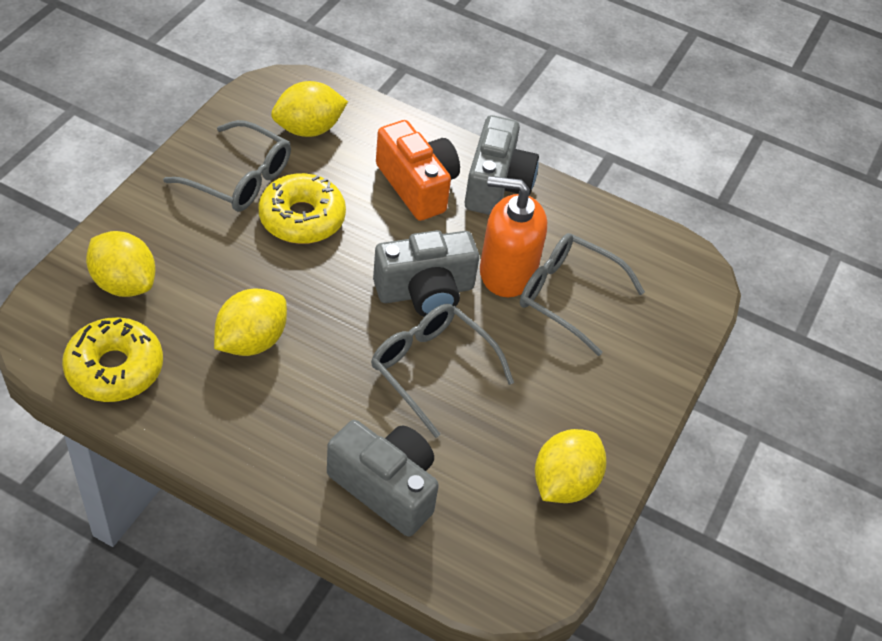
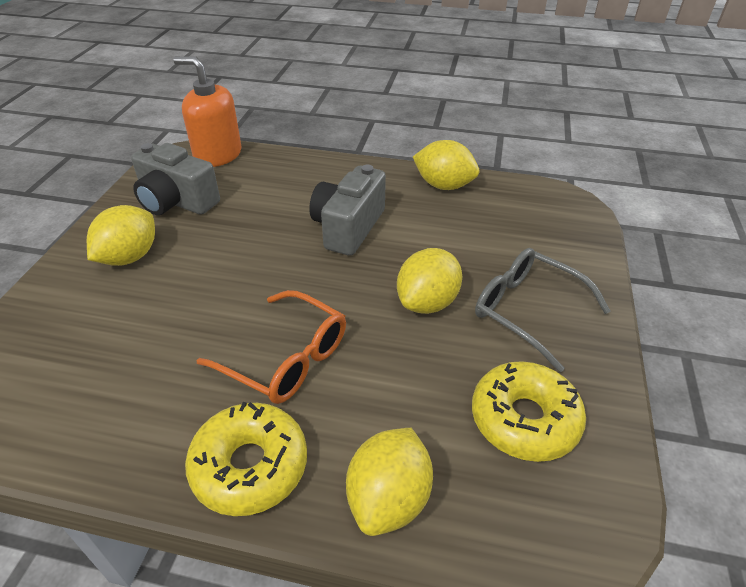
grey camera: [327,420,439,537] [373,230,479,317] [465,115,539,215] = 3 -> [131,143,220,215] [309,165,386,256] = 2
grey glasses: [163,120,291,211] [371,304,514,438] [520,233,645,356] = 3 -> [475,248,611,372] = 1
orange camera: [376,120,460,221] = 1 -> none = 0
orange glasses: none = 0 -> [197,290,346,404] = 1

